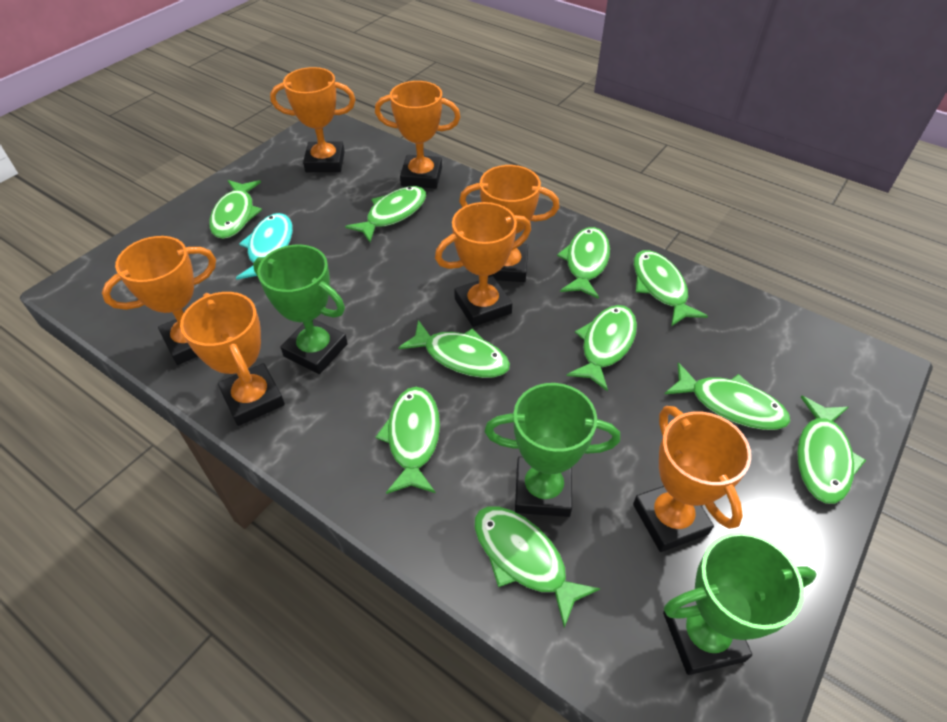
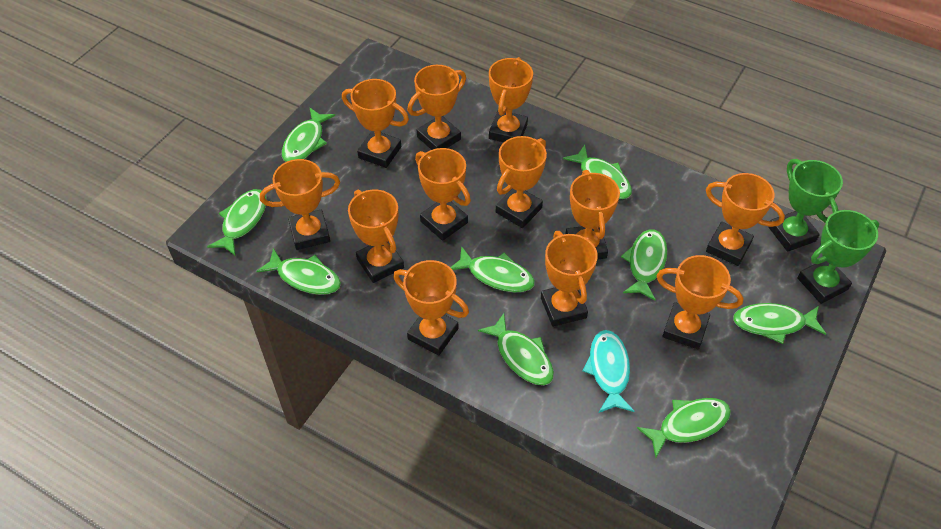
green fish: [209,180,262,239] [345,186,426,242] [376,387,440,494] [398,320,510,378] [474,506,600,628] [557,227,610,299] [567,305,637,391] [634,250,708,326] [665,362,790,430] [797,396,866,504] = 10 -> [207,189,267,256] [256,248,341,295] [282,107,335,162] [450,246,535,292] [478,313,554,385] [563,145,632,199] [621,229,667,301] [637,398,731,458] [733,303,826,344] = 9
green trophy: [253,244,348,374] [484,383,620,517] [663,532,816,675] = 3 -> [769,159,843,252] [797,210,879,304] = 2
orange trophy: [102,236,216,365] [180,292,285,426] [270,67,356,172] [375,81,460,189] [435,202,531,327] [459,165,559,282] [633,406,751,552] = 7 -> [260,159,340,250] [342,79,409,168] [348,190,404,283] [393,260,469,355] [407,65,466,150] [415,148,471,241] [489,57,533,142] [496,136,547,228] [541,231,598,327] [565,170,620,260] [657,255,744,349] [706,173,785,266] = 12

